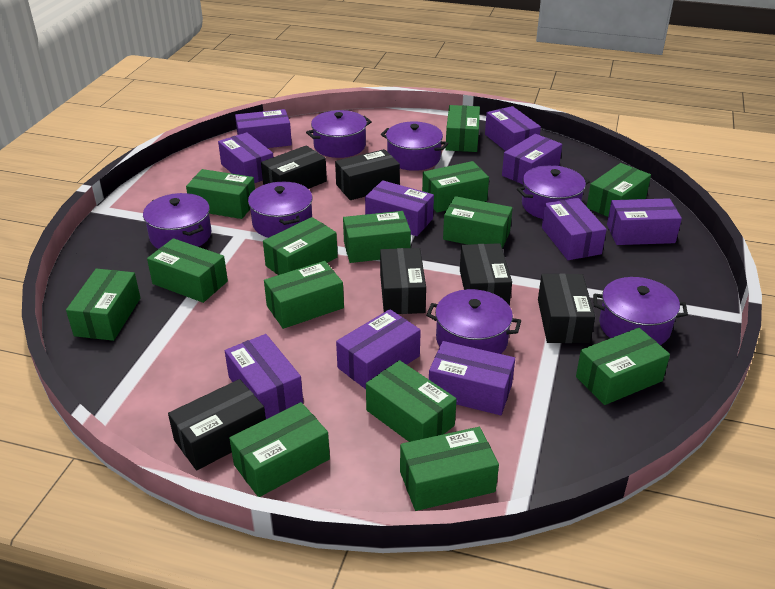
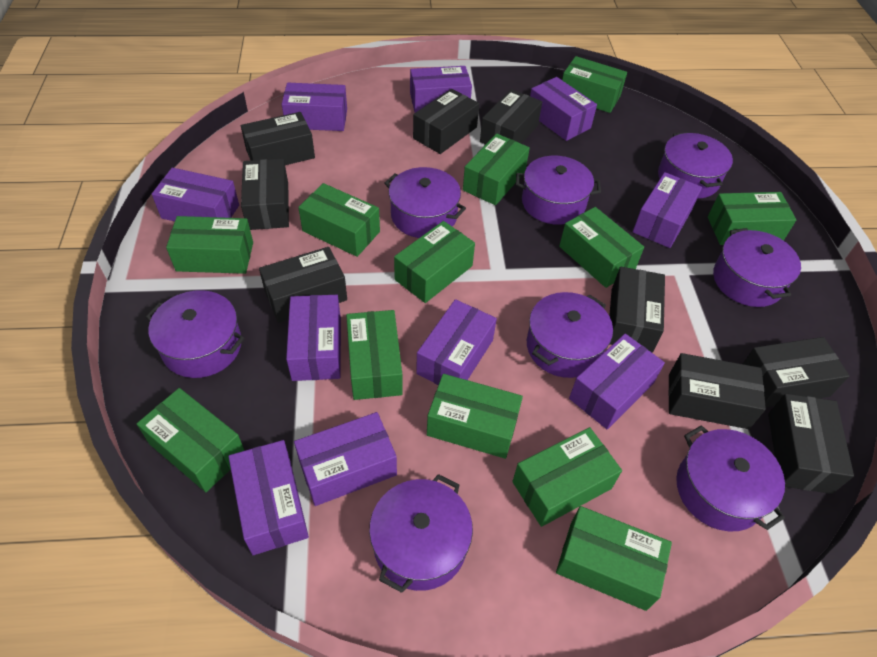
black box: [168,379,266,470] [261,145,327,189] [335,149,400,200] [380,248,426,314] [460,243,512,306] [538,274,595,343] = 6 -> [241,112,315,165] [241,159,289,230] [259,247,347,323] [413,89,479,154] [480,89,542,144] [609,267,665,353] [669,353,766,429] [743,337,849,407] [768,394,854,494] = 9
green box: [66,269,140,341] [147,238,228,303] [186,169,255,219] [229,402,330,497] [263,217,338,275] [264,261,344,329] [343,211,411,263] [366,360,457,442] [400,427,499,511] [422,161,489,212] [443,196,513,248] [445,105,480,152] [576,328,670,405] [587,163,651,217] = 14 -> [137,388,245,492] [166,216,253,274] [298,183,380,257] [346,310,403,400] [394,221,475,303] [427,374,523,459] [463,133,530,205] [512,427,622,527] [556,506,672,611] [559,207,644,288] [562,56,627,113] [708,192,796,245] = 12
purple pot: [143,193,211,249] [248,182,313,238] [306,110,372,158] [381,122,449,171] [426,289,521,354] [517,165,590,219] [593,277,688,345] = 7 -> [146,290,244,378] [369,474,473,593] [384,167,466,238] [516,156,601,225] [527,292,613,378] [658,132,733,199] [676,425,785,531] [713,228,801,307] = 8

